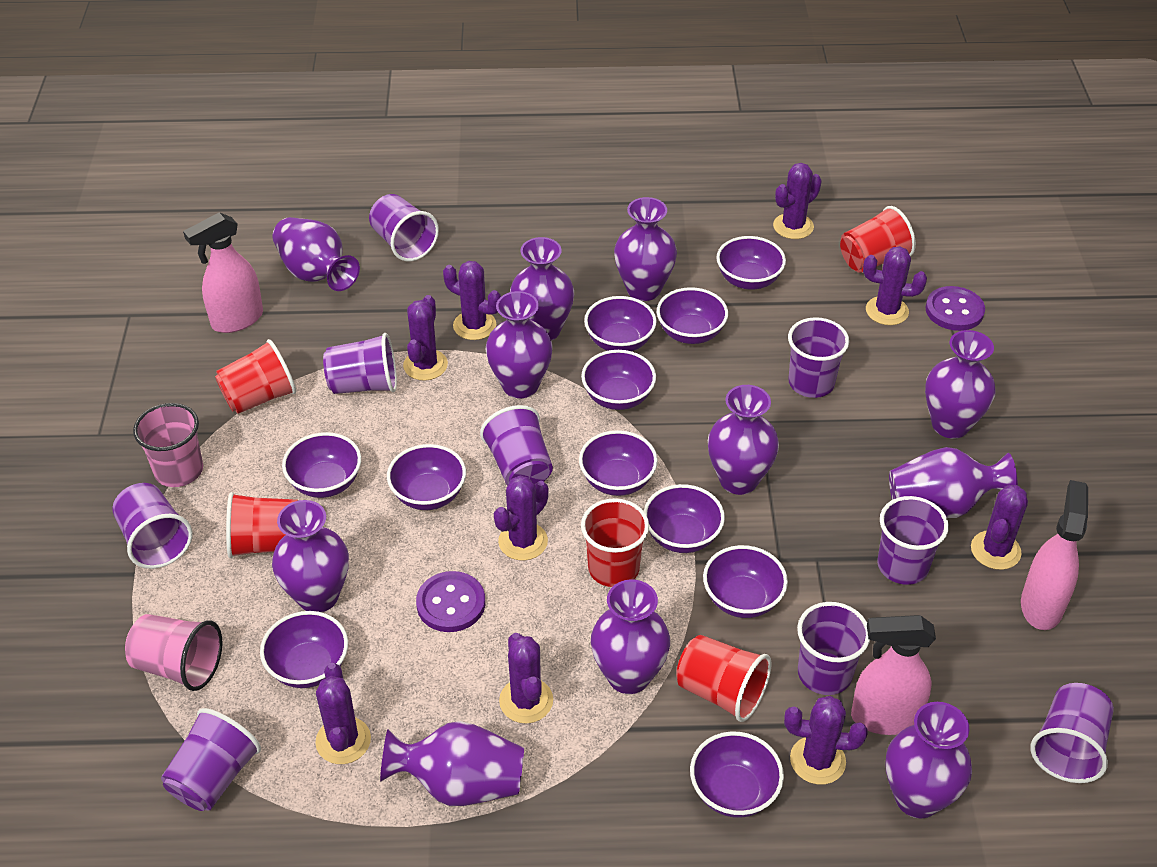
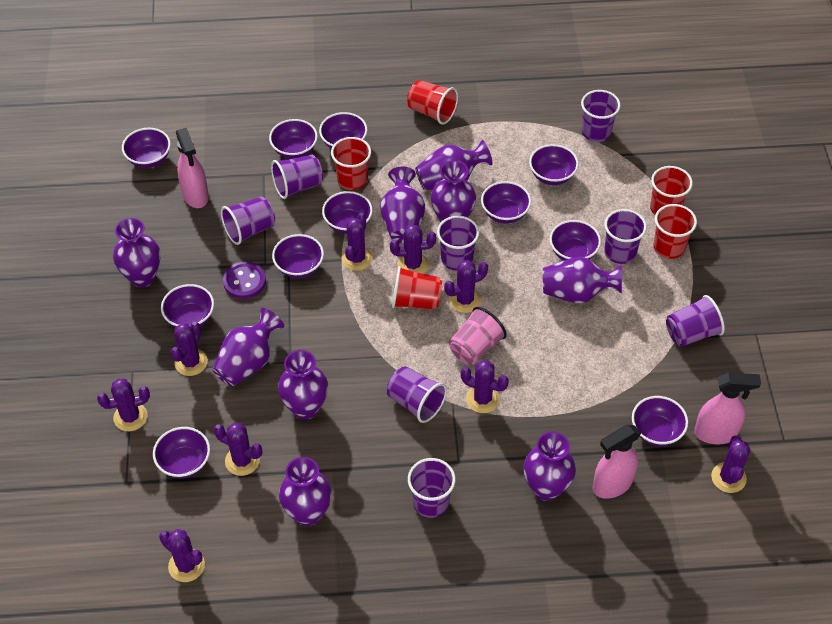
pink cup: [125,614,222,691] [133,403,203,487] = 2 -> [449,307,507,365] = 1
purple button: [416,571,485,632] [925,286,985,331] = 2 -> [223,262,266,299] = 1
purple cup: [112,483,193,569] [161,708,261,811] [323,333,397,394] [369,194,439,261] [480,405,553,486] [788,317,849,398] [797,602,870,695] [877,496,949,585] [1030,683,1114,783] = 9 -> [221,197,275,245] [271,155,323,199] [387,366,447,423] [408,458,456,518] [437,216,479,271] [581,90,621,142] [604,209,647,264] [666,295,725,347] = 8
purple vase: [272,217,360,291] [272,500,349,612] [380,721,524,806] [485,291,553,398] [510,237,574,341] [591,579,670,694] [614,197,677,301] [708,385,779,495] [886,702,972,818] [889,447,1018,518] [925,330,996,439] = 11 -> [113,218,160,287] [212,308,284,386] [278,350,328,419] [279,457,332,526] [380,167,425,243] [415,140,492,190] [431,161,476,222] [523,432,576,501] [543,257,622,303] = 9

